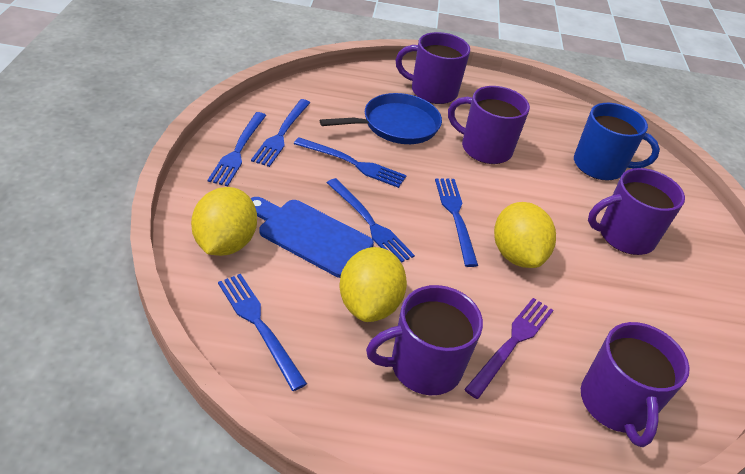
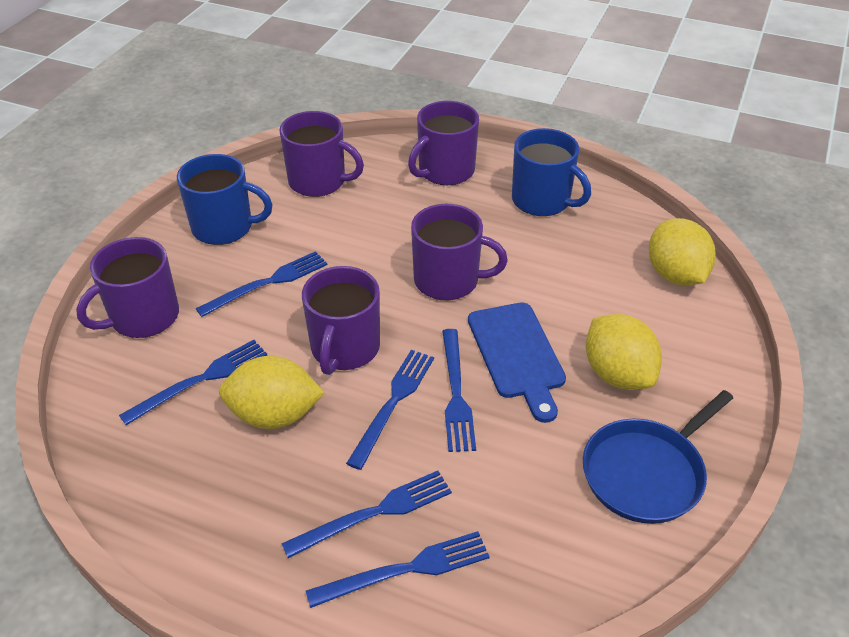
blue mug: [574,103,660,181] = 1 -> [177,154,273,245] [512,128,591,216] = 2
purple fork: [464,298,554,399] = 1 -> none = 0

